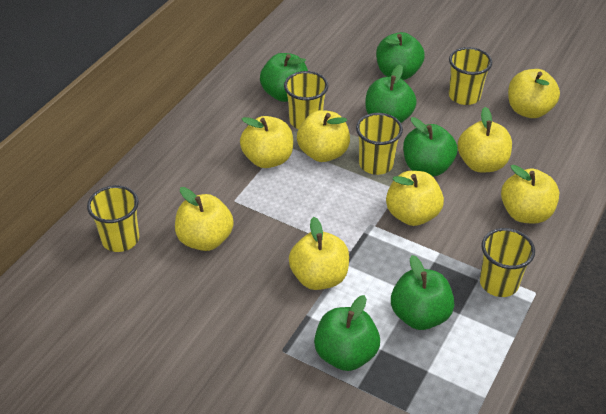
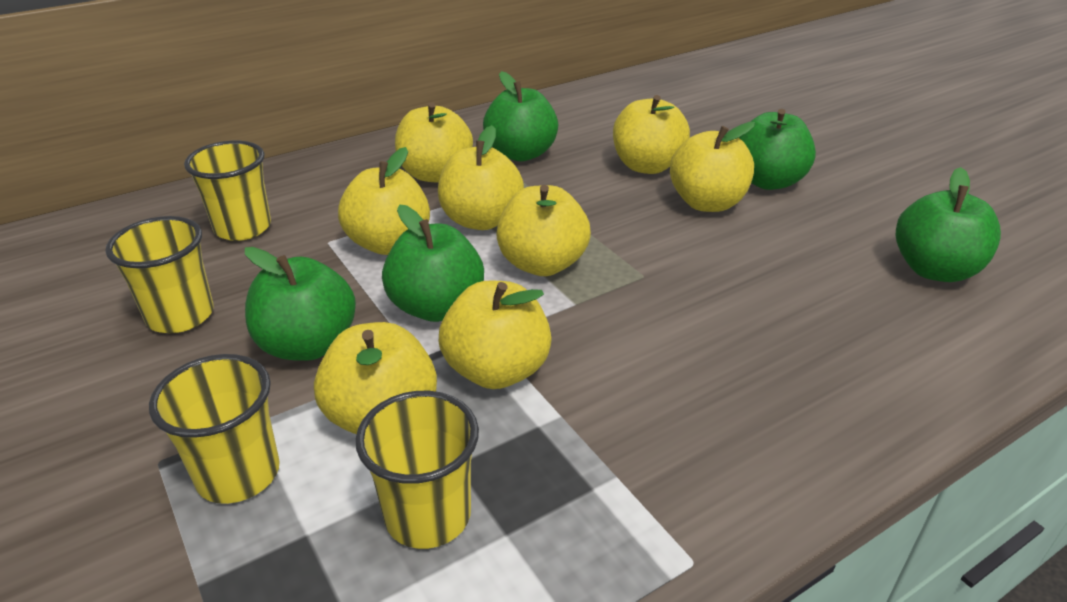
green apple: [260,53,308,102] [314,295,380,371] [365,64,417,123] [376,32,425,80] [391,255,454,330] [403,117,457,177] = 6 -> [245,247,356,361] [382,204,484,322] [483,71,558,162] [739,109,816,190] [896,167,1001,282] = 5
yellow cup: [87,185,139,252] [284,71,328,129] [356,113,403,175] [448,47,492,105] [480,228,535,297] = 5 -> [105,216,214,333] [149,354,280,504] [184,141,271,241] [355,391,479,549] = 4

